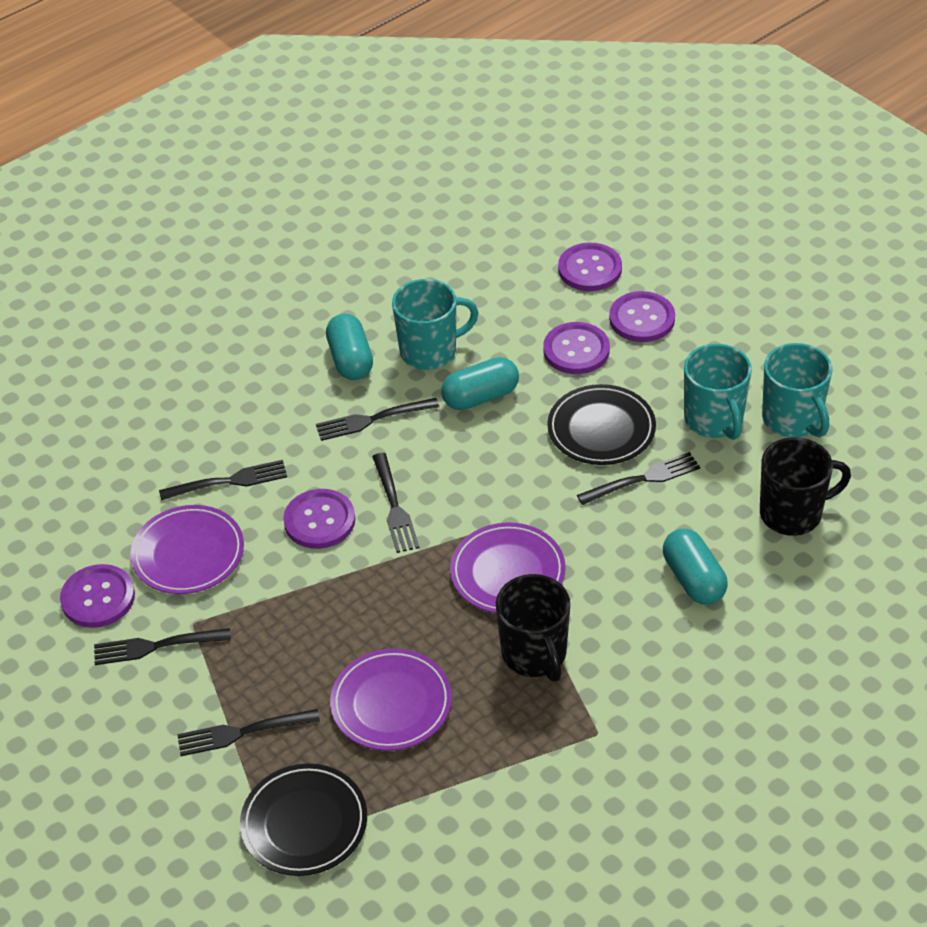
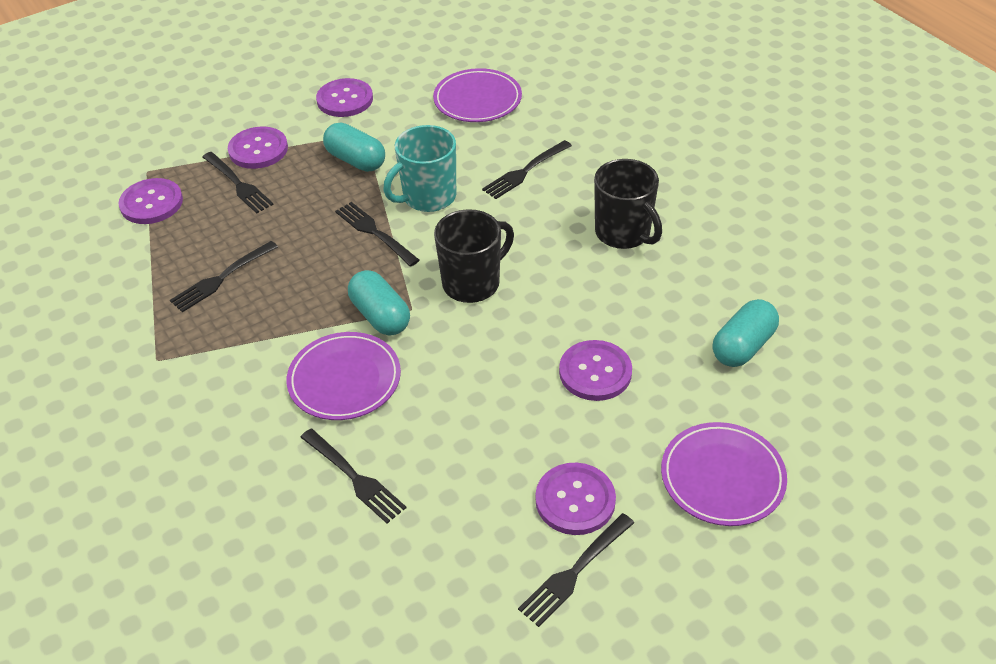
black plate: [240,764,367,876] [547,384,656,465] = 2 -> none = 0
turquoise mug: [392,279,479,370] [684,344,752,440] [762,343,832,438] = 3 -> [383,125,456,212] = 1

